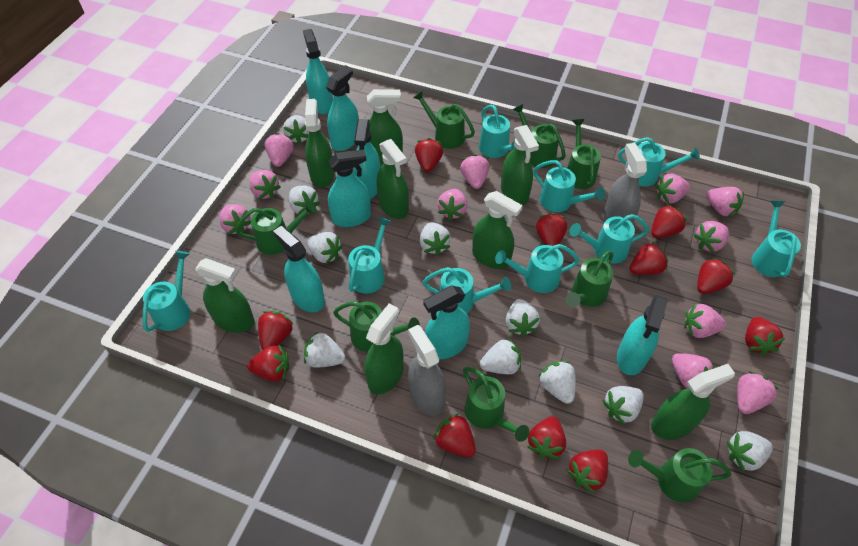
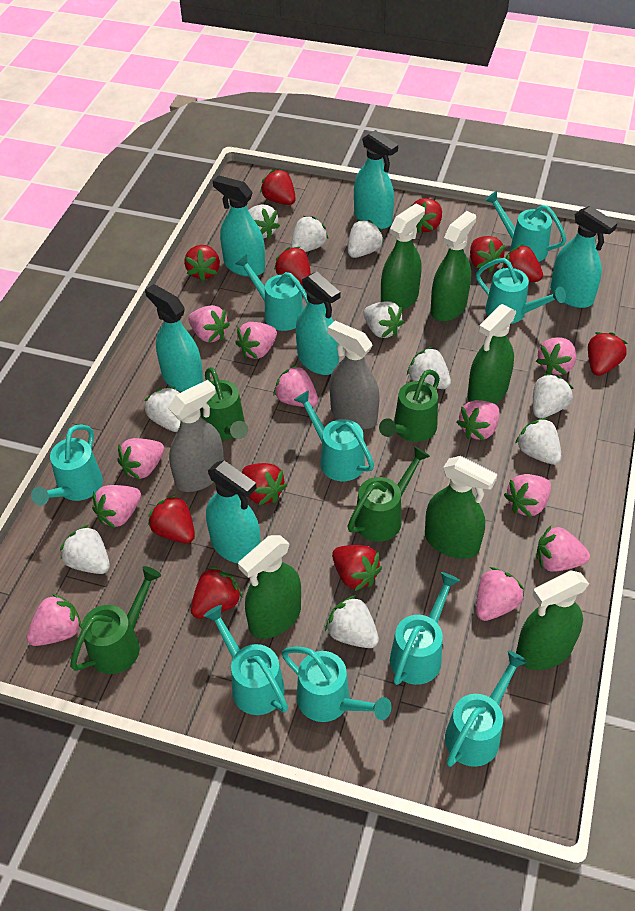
green spray bottle: [195,258,255,333] [305,99,335,188] [365,303,403,394] [367,89,403,164] [376,139,409,219] [472,191,523,269] [501,125,539,205] [651,364,735,440] = 8 -> [238,535,301,639] [381,203,425,311] [425,456,498,559] [431,211,476,322] [467,304,517,404] [516,571,589,670] = 6
green watering can: [235,201,317,255] [333,301,420,352] [413,90,475,149] [463,367,529,442] [512,104,566,168] [565,251,614,307] [567,119,601,189] [628,448,731,503] = 8 -> [70,566,161,674] [200,367,248,440] [347,446,430,542] [379,369,440,442] = 4
turquoise spray bottle: [273,226,325,312] [303,29,333,114] [326,65,359,151] [328,149,371,227] [353,119,381,199] [423,286,470,360] [617,295,668,375] = 7 -> [145,284,204,392] [206,461,261,564] [213,175,265,277] [296,272,340,375] [354,130,398,229] [550,206,617,308] = 6

